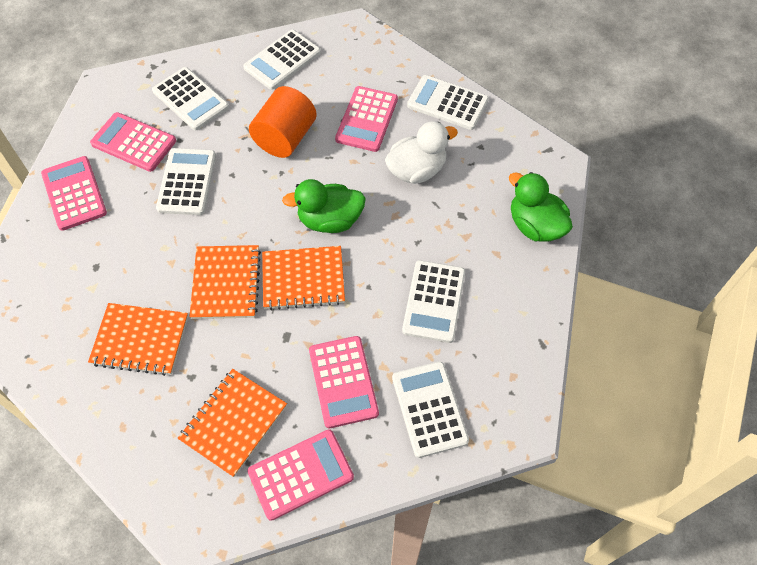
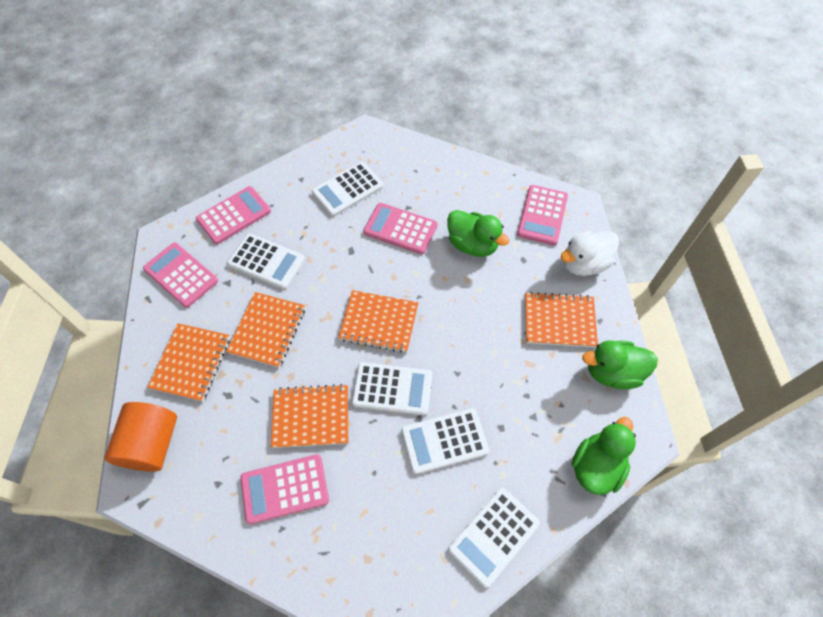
green duck: [282,179,366,233] [509,172,573,242] = 2 -> [447,210,510,257] [572,417,636,495] [582,340,658,389] = 3
orange notebook: [88,303,188,376] [178,369,287,477] [189,245,261,319] [262,246,345,310] = 4 -> [147,323,230,402] [226,292,305,368] [271,384,348,448] [338,290,419,353] [525,292,598,348] = 5
white calculator: [152,67,229,131] [156,148,216,215] [243,30,321,90] [392,362,469,458] [402,260,465,343] [407,75,489,130] = 6 -> [227,233,305,290] [312,162,383,217] [352,362,432,416] [401,408,489,474] [448,488,540,588] = 5

